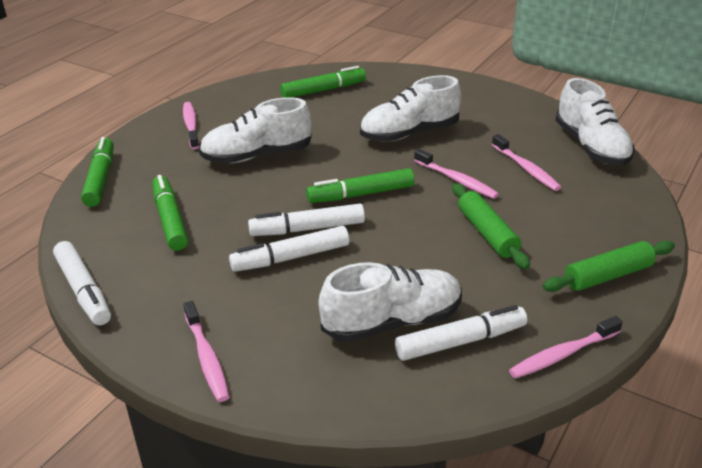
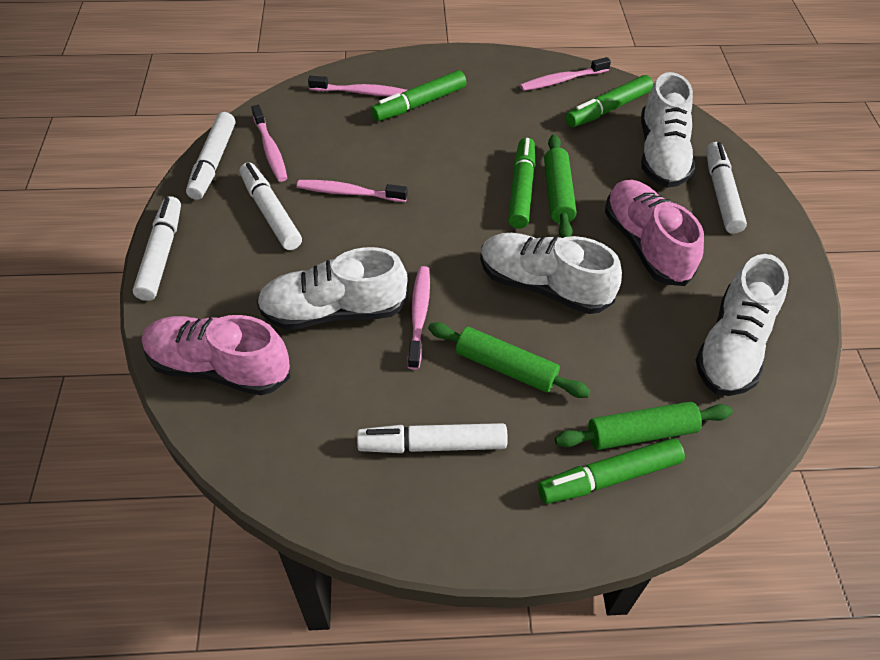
green rolling pin: [452,183,530,269] [543,241,675,292] = 2 -> [428,322,590,398] [544,135,577,238] [555,401,733,450] = 3
pink shoe: none = 0 -> [142,315,290,395] [605,180,704,286] = 2
white marker: [53,241,111,325] [229,226,349,272] [248,204,365,236] [395,305,527,361] = 4 -> [133,196,181,301] [186,112,235,200] [240,162,302,250] [357,423,508,453] [706,142,747,234] = 5

